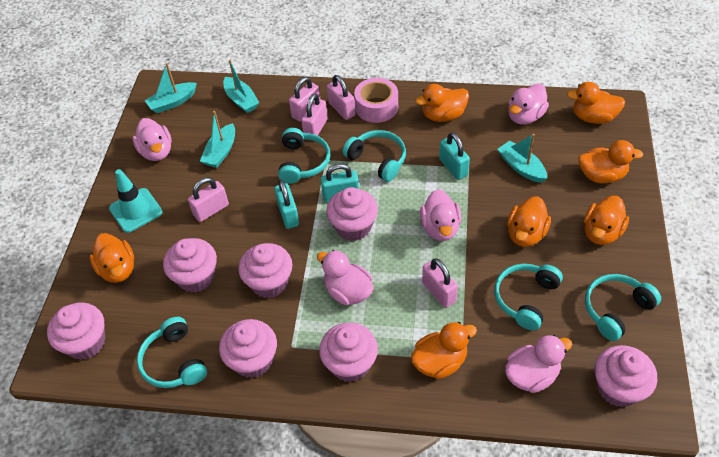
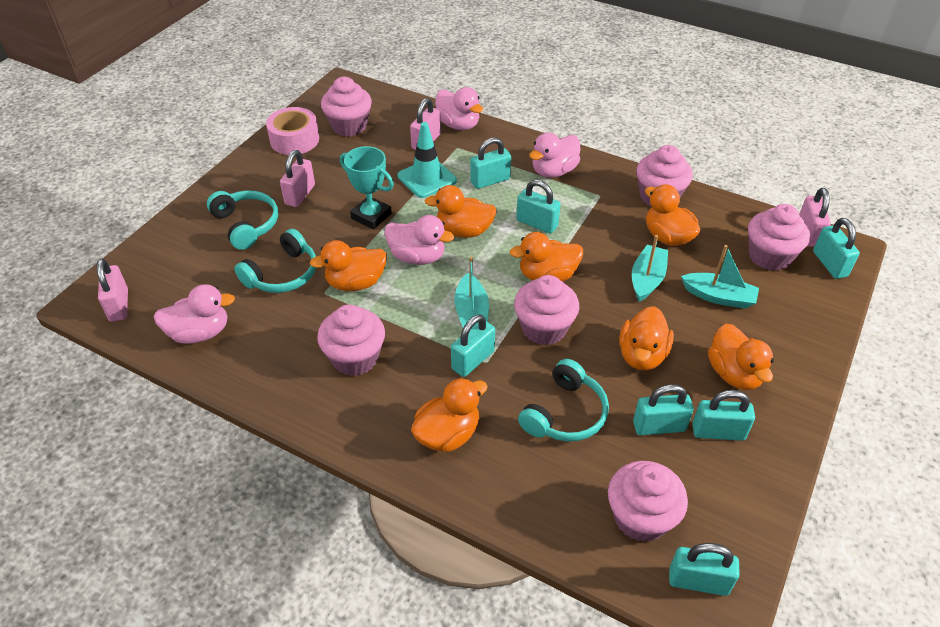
pink cupcake: [47,303,105,360] [163,238,217,293] [219,319,277,378] [238,243,293,298] [319,323,378,382] [326,187,378,241] [595,345,657,407] = 7 -> [317,304,385,376] [321,77,372,137] [514,275,579,345] [608,461,688,542] [636,145,693,207] [748,204,810,271] = 6
pink duck: [133,118,172,161] [317,250,373,305] [420,189,461,241] [505,335,572,393] [508,84,549,125] = 5 -> [154,284,235,344] [385,215,454,265] [435,87,483,130] [529,132,580,178] = 4
pink padlock: [188,177,229,222] [289,77,320,121] [301,94,328,136] [327,75,356,120] [422,258,458,308] = 5 -> [97,259,128,322] [280,150,315,207] [410,98,441,150] [799,188,831,247] = 4
turquoise boat: [145,63,197,113] [200,111,235,168] [223,60,259,113] [498,134,547,183] = 4 -> [454,257,489,327] [632,235,668,302] [681,245,759,309] = 3
turquoise headphones: [137,317,207,388] [278,128,331,184] [343,130,406,182] [494,264,563,330] [585,274,661,341] = 5 -> [207,190,278,250] [234,229,316,293] [518,359,609,442] = 3
turquoise padlock: [274,180,299,229] [320,164,359,203] [439,132,470,180] = 3 -> [451,314,495,377] [470,137,511,189] [516,180,561,234] [633,384,694,435] [669,543,740,596] [692,390,755,441] [813,218,860,279] = 7
turquoise trophy: none = 0 -> [340,146,394,230] = 1

